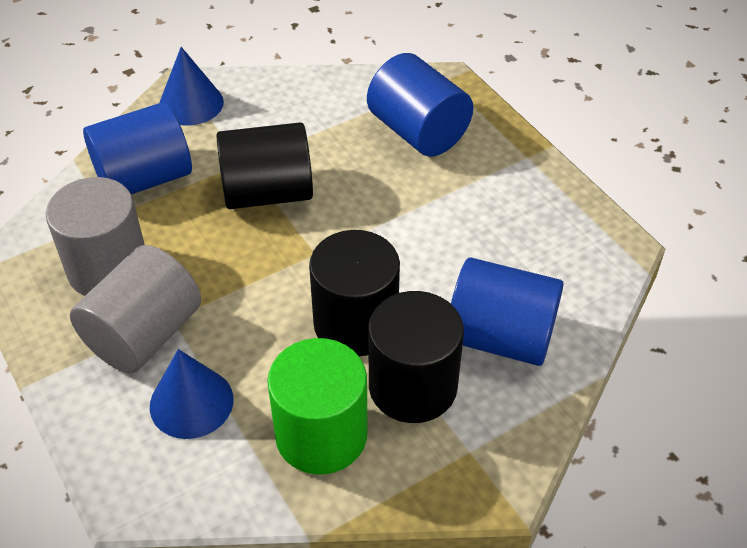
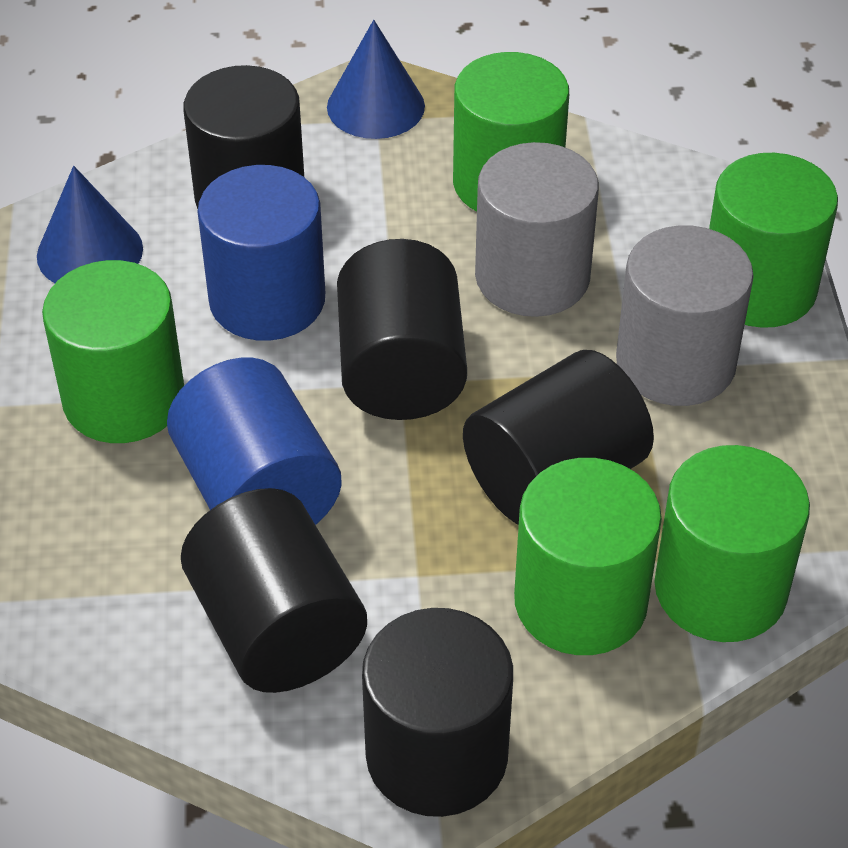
black cylinder: [216,122,313,209] [309,230,400,356] [368,291,464,423] = 3 -> [181,488,367,693] [183,65,304,209] [337,239,467,420] [362,608,513,817] [463,350,654,525] = 5
blue cylinder: [83,102,192,195] [367,53,474,157] [451,257,564,366] = 3 -> [167,358,342,525] [198,165,325,341] = 2
green cylinder: [267,338,367,475] = 1 -> [42,260,184,443] [453,52,569,211] [514,458,662,655] [654,445,810,642] [709,153,838,328] = 5

